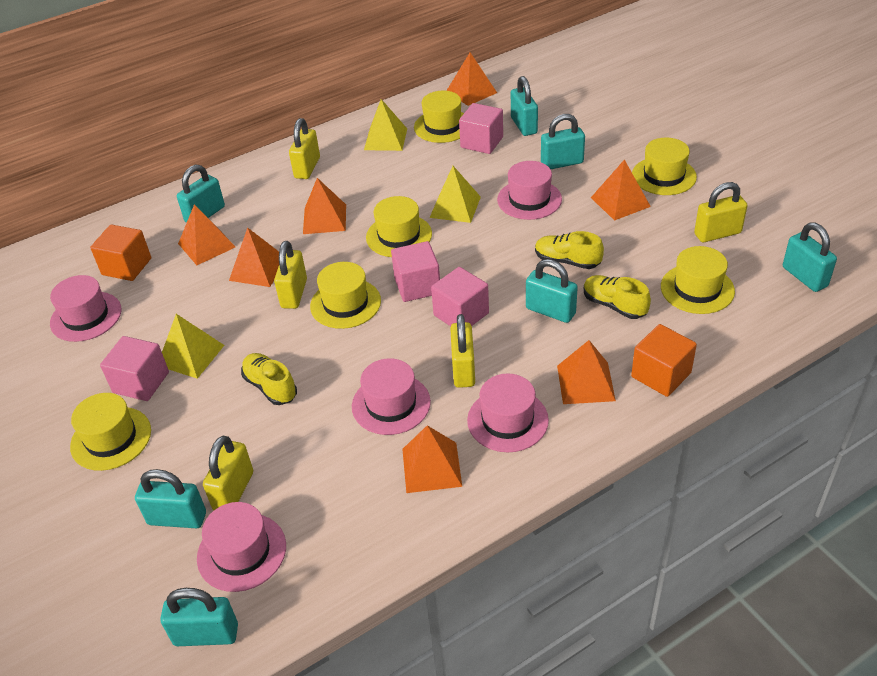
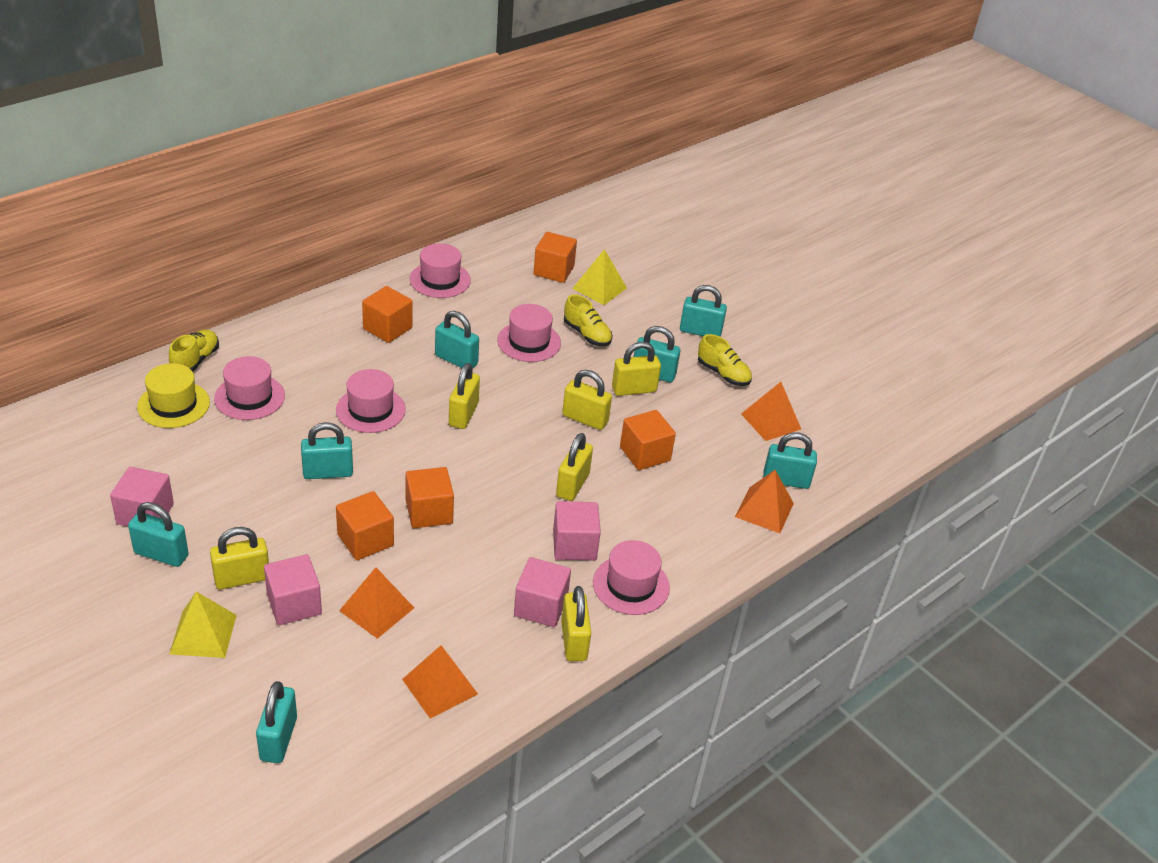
orange cube: [90,224,151,281] [631,324,697,397] = 2 -> [336,491,394,560] [362,286,412,343] [406,467,454,528] [533,232,577,283] [620,410,676,470] = 5
orange pyramid: [178,204,235,265] [229,227,279,287] [303,178,346,234] [402,425,462,493] [447,52,497,106] [557,340,616,404] [591,159,651,221] = 7 -> [339,567,414,639] [402,645,478,719] [735,470,794,533] [741,382,801,441] = 4
yellow hat: [70,393,151,471] [310,262,381,329] [366,196,432,257] [414,91,464,143] [632,138,697,195] [661,246,735,314] = 6 -> [137,363,210,428] = 1
yellow padlock: [203,436,253,510] [274,241,307,309] [289,118,320,179] [450,314,475,388] [694,182,748,242] = 5 -> [210,527,269,589] [449,363,480,429] [556,433,593,501] [561,586,591,661] [562,370,612,430] [612,342,661,396] = 6
yellow pyramid: [162,314,224,379] [364,99,407,151] [430,166,481,223] = 3 -> [169,592,237,658] [572,249,627,305] = 2

